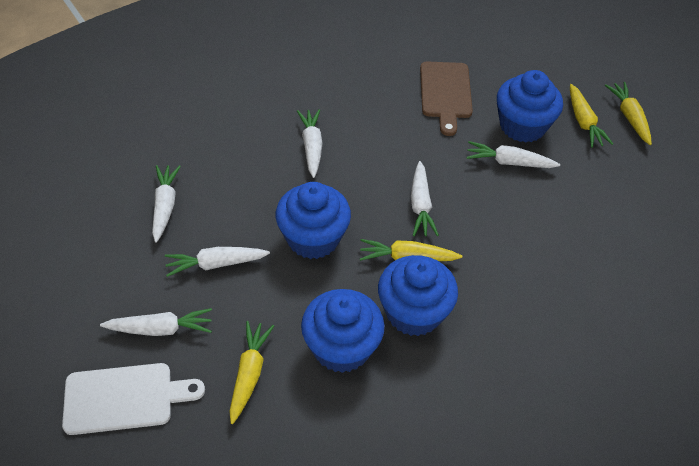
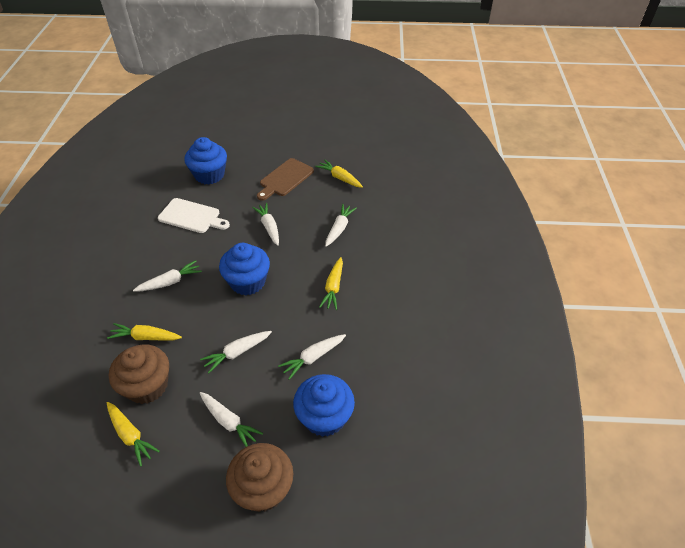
blue cupcake: [276,182,351,259] [301,289,385,373] [378,255,458,336] [497,70,563,143] = 4 -> [184,137,227,185] [219,243,270,296] [293,374,355,437] = 3
brown cupcake: none = 0 -> [109,344,169,404] [226,443,293,512] = 2

